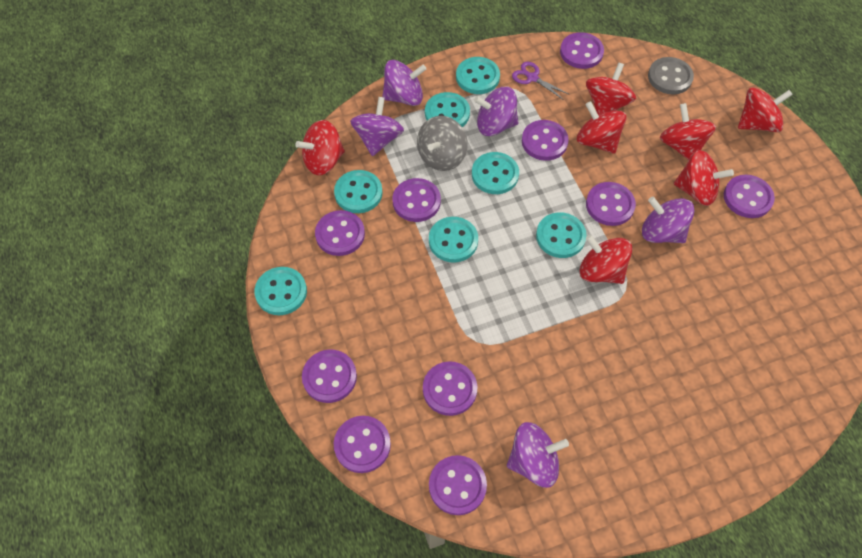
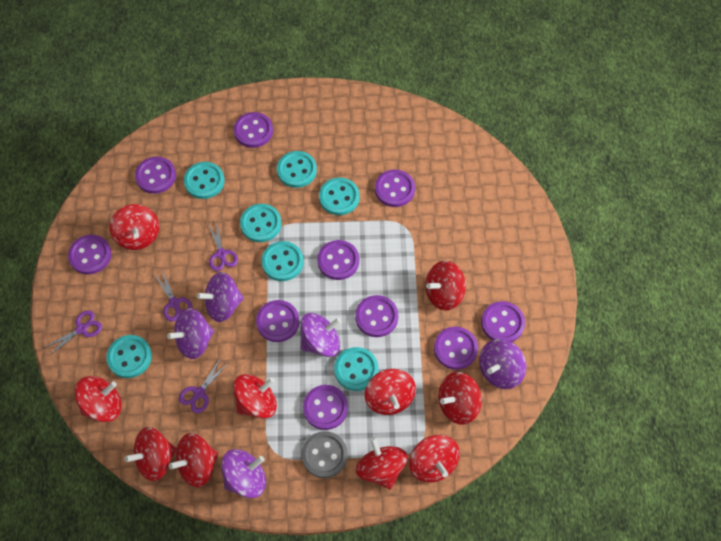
grey spinning top: [417,116,468,171] = 1 -> none = 0
purple scissors: [512,62,570,100] = 1 -> [44,310,102,356] [155,271,193,322] [179,359,227,413] [208,223,238,271] = 4
red spinning top: [295,120,345,175] [577,101,627,154] [580,234,632,284] [586,62,636,115] [660,103,716,160] [674,150,734,206] [738,88,793,132] = 7 -> [75,376,122,422] [110,204,159,250] [125,427,176,481] [169,433,218,487] [233,374,277,419] [356,437,408,489] [365,369,416,415] [409,435,460,483] [425,261,466,310] [438,372,482,425] = 10

